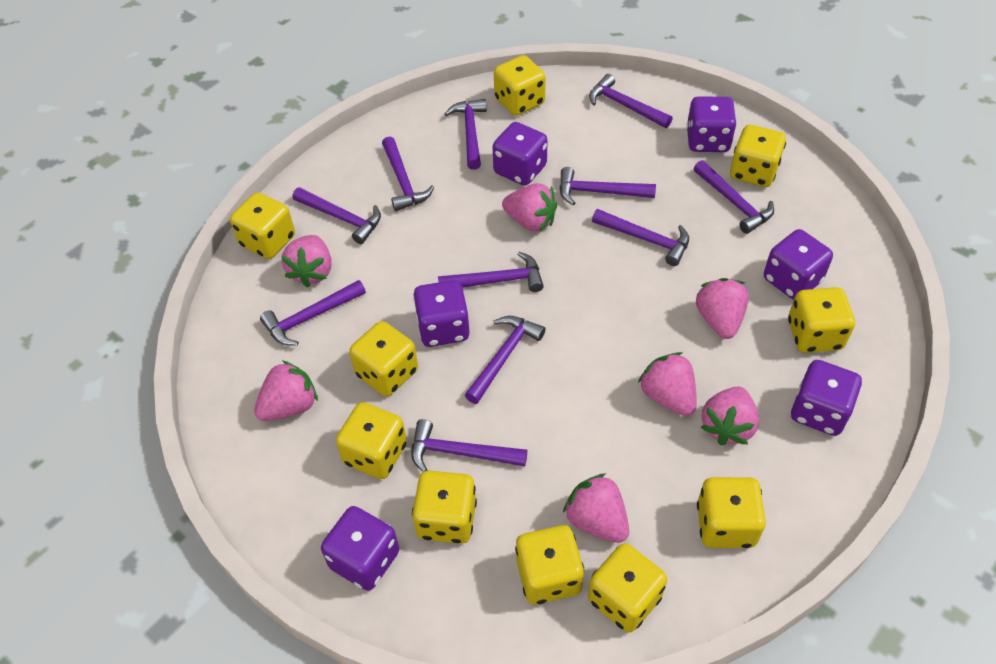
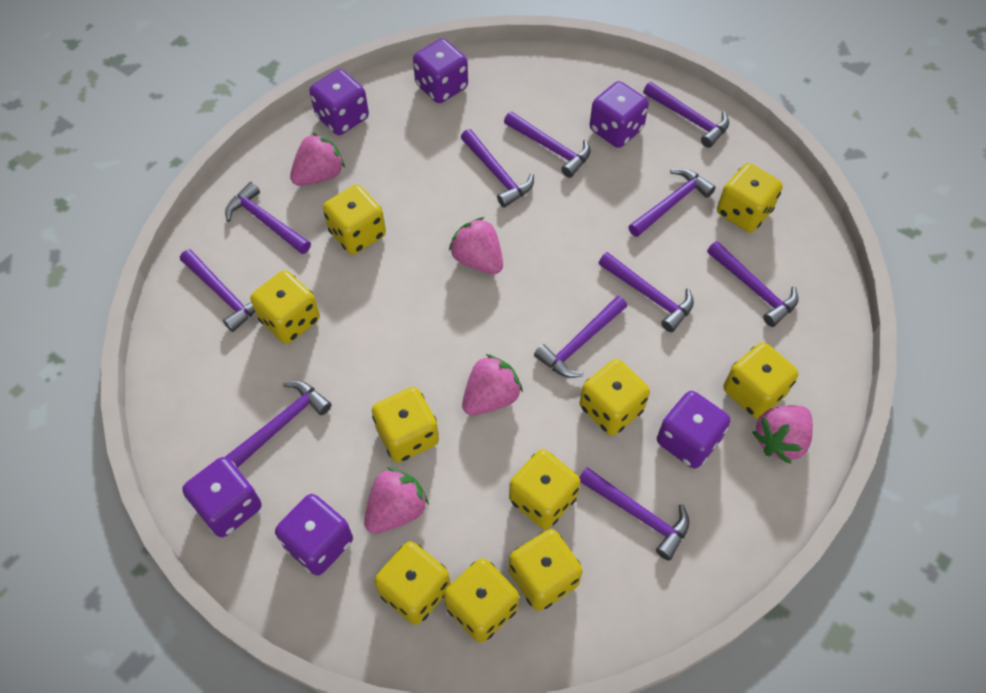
pink strawberry: [254,360,318,421] [281,235,332,287] [502,183,557,232] [563,473,629,543] [638,352,697,416] [696,278,749,339] [701,387,759,445] = 7 -> [290,132,345,186] [364,467,429,534] [449,217,503,274] [462,354,523,415] [752,405,813,464] = 5

